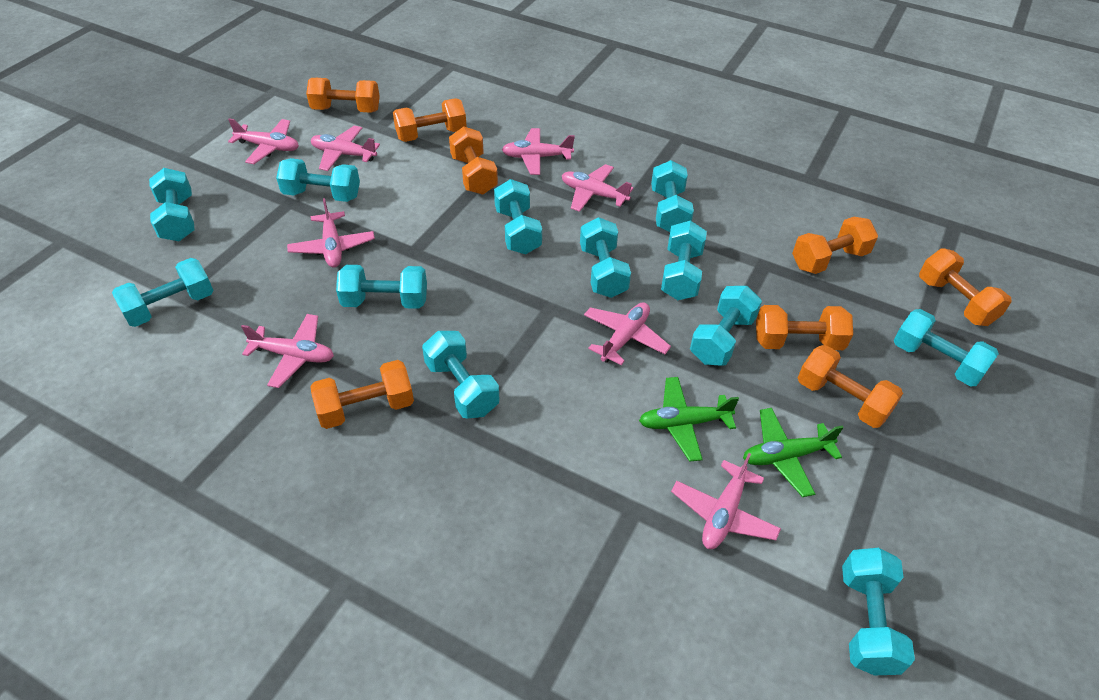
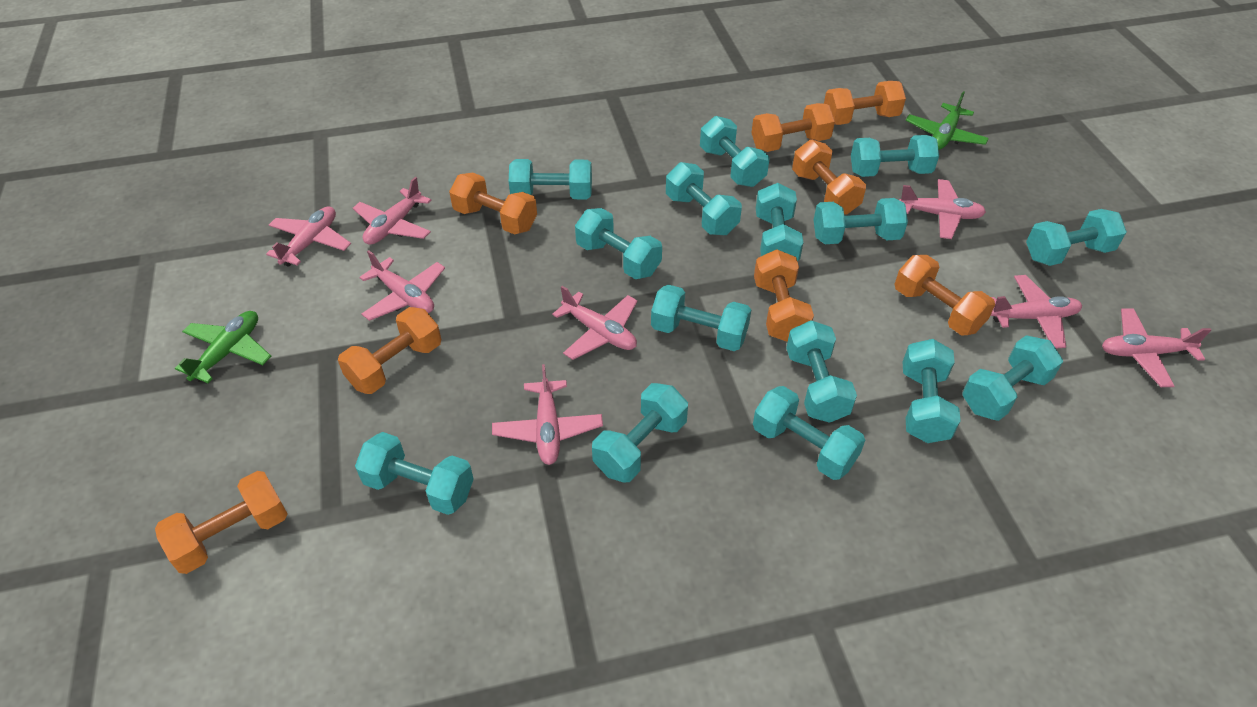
turquoise dumbbell: [112,258,214,327] [149,168,195,241] [276,158,360,202] [336,265,427,309] [422,331,500,419] [494,179,542,254] [580,217,631,298] [651,160,694,232] [661,221,707,300] [690,286,762,366] [842,548,915,675] [894,309,999,387] = 12 -> [355,432,474,515] [509,159,592,199] [575,208,662,279] [592,383,688,482] [651,285,751,351] [666,162,742,235] [700,116,769,187] [753,386,865,480] [756,183,804,261] [786,320,857,423] [814,198,908,244] [851,135,939,177] [903,339,961,443] [962,335,1063,421] [1026,209,1127,266] = 15

